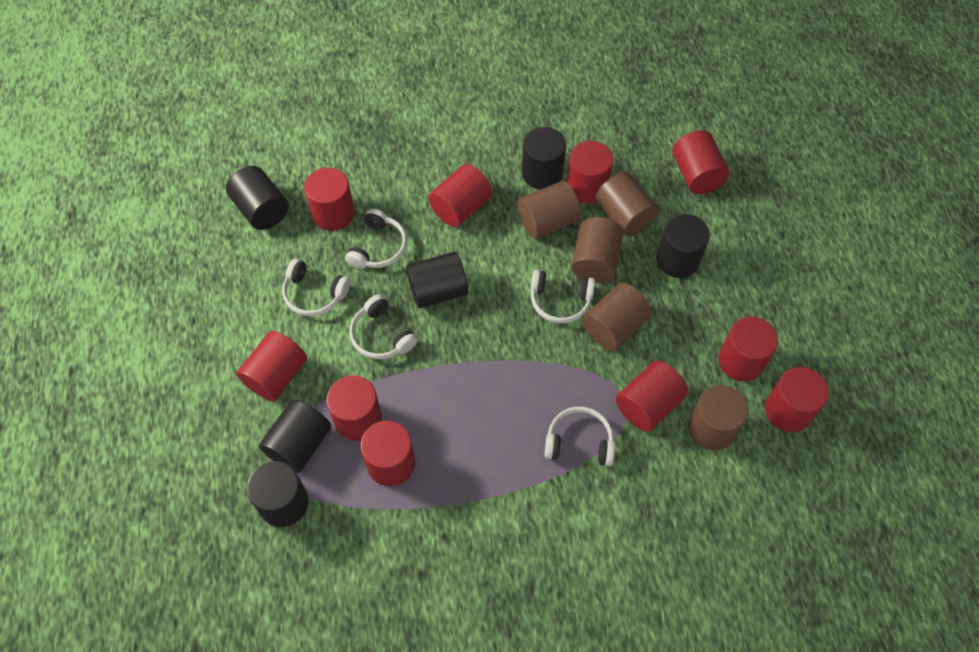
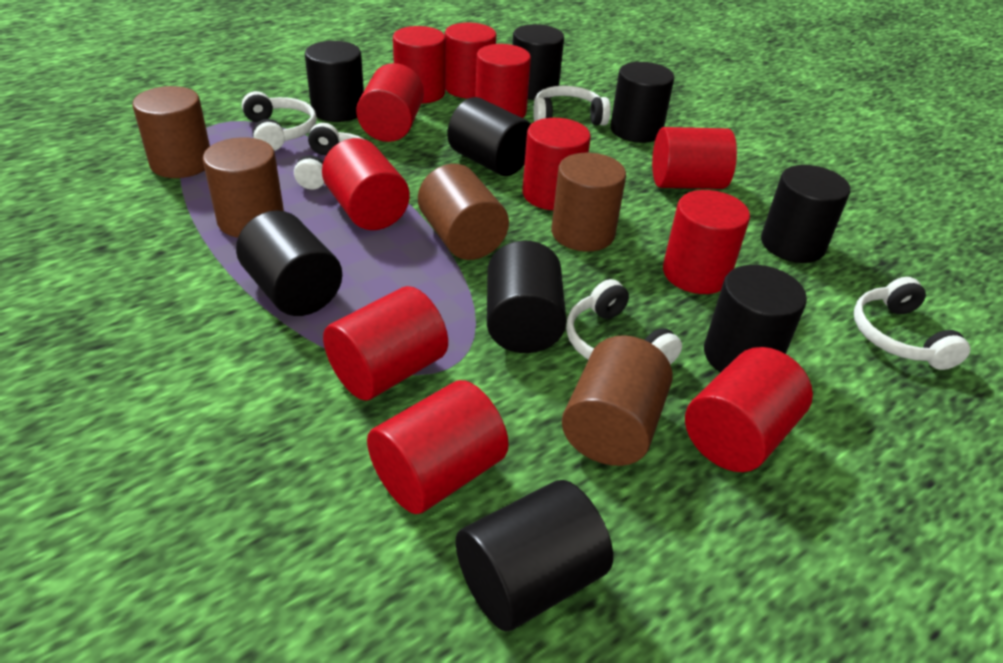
black cylinder: [226,166,289,230] [247,461,309,527] [259,399,331,473] [406,252,468,308] [522,127,566,190] [656,214,710,278] = 6 -> [236,210,342,316] [305,41,364,122] [447,97,531,176] [456,480,613,631] [487,241,567,353] [512,24,564,100] [610,62,674,143] [704,265,807,373] [761,165,850,263] = 9
red cylinder: [236,331,307,402] [304,167,355,231] [327,376,382,441] [360,421,415,486] [428,164,492,227] [567,141,613,204] [616,361,688,432] [673,130,729,194] [718,317,778,382] [765,367,829,432] = 10 -> [322,138,410,230] [323,286,448,400] [356,63,424,142] [367,380,509,514] [393,26,446,103] [445,22,496,98] [475,44,531,118] [522,118,591,210] [652,127,737,189] [663,190,750,294] [685,347,813,472] = 11

